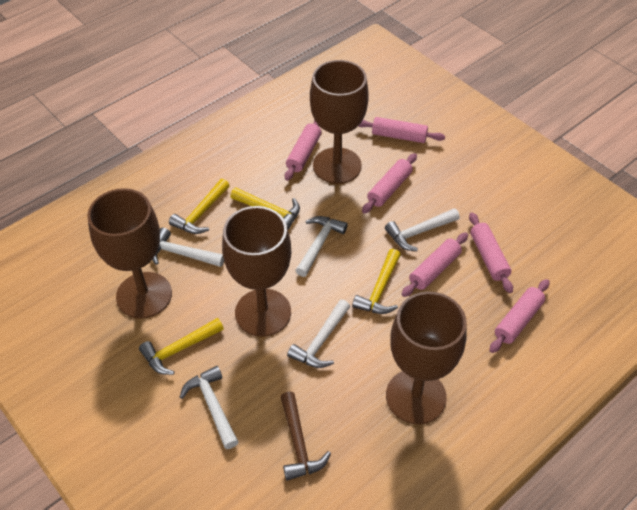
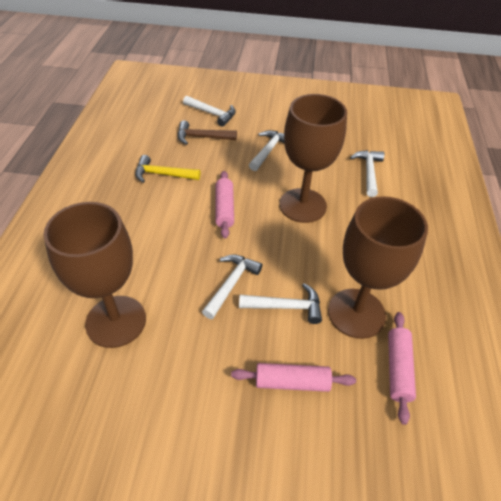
brown goblet: [87,188,172,319] [222,206,291,337] [310,60,369,184] [386,292,467,425] = 4 -> [43,202,146,348] [279,94,347,223] [328,196,428,339] = 3
pink rolling pin: [285,120,321,181] [359,117,445,143] [362,153,417,214] [402,232,468,297] [469,212,513,293] [489,279,549,353] = 6 -> [215,171,234,239] [231,363,356,392] [388,312,416,425] = 3
yellow hammer: [139,318,224,375] [169,179,230,234] [230,188,300,230] [352,249,401,314] = 4 -> [135,155,200,183] = 1

